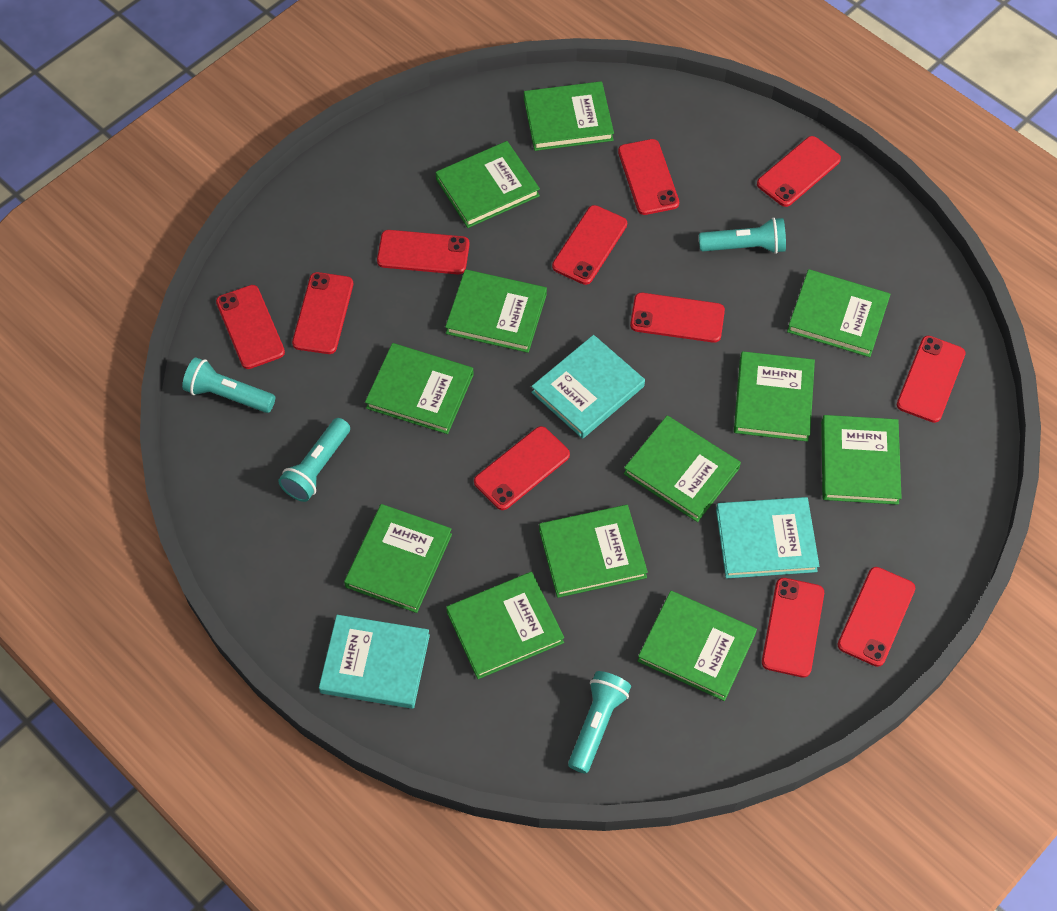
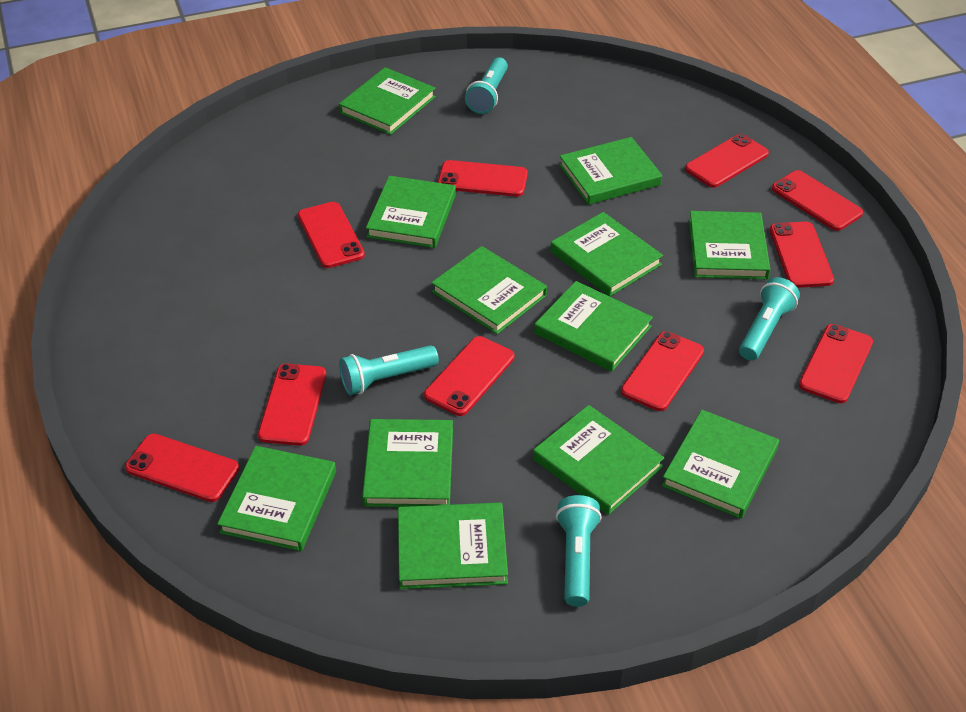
red phone: [216,285,285,369] [292,272,353,354] [377,230,470,274] [474,426,570,510] [552,205,627,285] [618,139,679,215] [630,293,725,343] [757,136,841,207] [762,578,824,678] [837,567,915,667] [897,336,966,423] = 11 -> [125,434,239,502] [258,364,326,446] [298,202,365,268] [424,336,514,416] [438,160,528,197] [621,331,704,411] [685,134,769,188] [770,222,834,288] [772,170,863,231] [799,324,873,403] = 10
turquoise book: [319,615,430,709] [531,335,645,439] [716,497,819,578] = 3 -> none = 0

